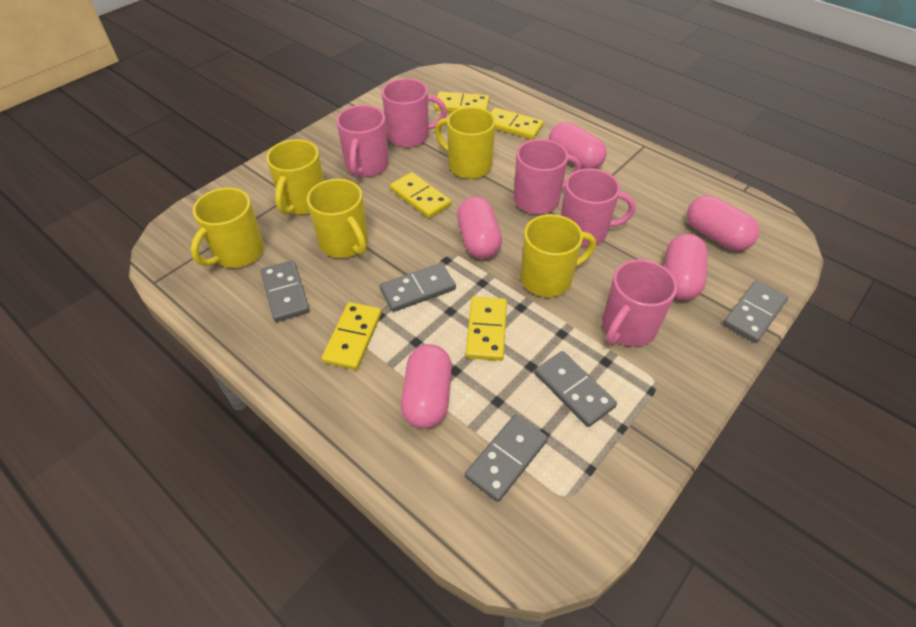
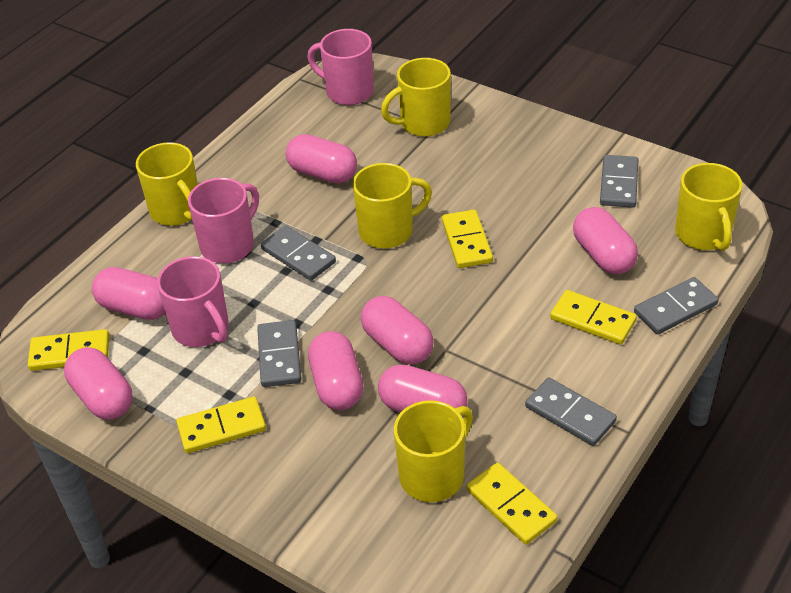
pink capsule: [401,344,452,429] [457,197,502,259] [549,122,607,169] [665,234,708,300] [687,196,760,251] = 5 -> [64,347,133,420] [92,267,166,320] [286,134,357,184] [308,331,363,410] [361,296,434,365] [378,364,468,412] [573,207,638,274] = 7
pink mug: [336,105,389,177] [382,78,447,148] [514,139,581,214] [561,168,636,247] [602,259,677,347] = 5 -> [157,256,229,347] [188,178,259,263] [307,29,374,105] = 3

